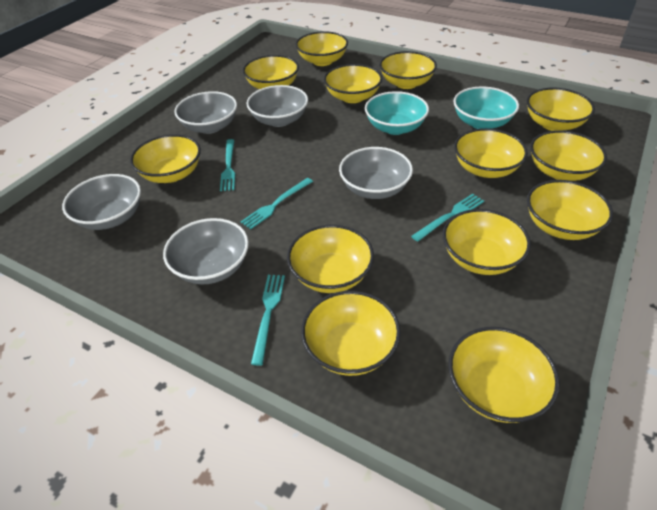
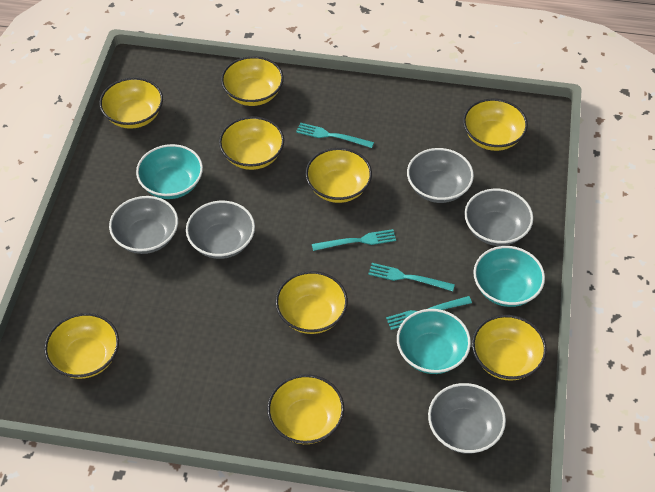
turquoise bowl: [365,91,429,135] [454,87,519,129] = 2 -> [136,144,203,199] [397,309,471,374] [473,246,545,307] = 3
yellow bowl: [130,134,201,183] [243,55,299,89] [287,225,374,293] [295,31,348,66] [301,291,401,376] [324,64,382,103] [379,51,437,89] [443,209,531,275] [448,327,560,423] [454,128,528,178] [527,88,595,131] [527,180,613,240] [530,130,607,181] = 13 -> [44,313,119,379] [99,78,163,129] [219,116,284,170] [221,56,284,106] [267,374,344,444] [275,271,348,334] [305,148,372,203] [463,99,528,151] [472,315,547,381] = 9

